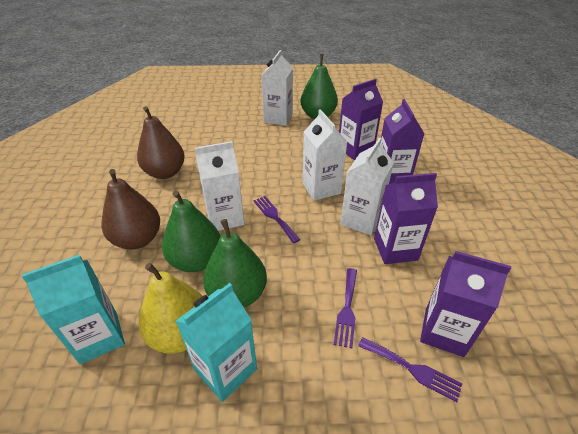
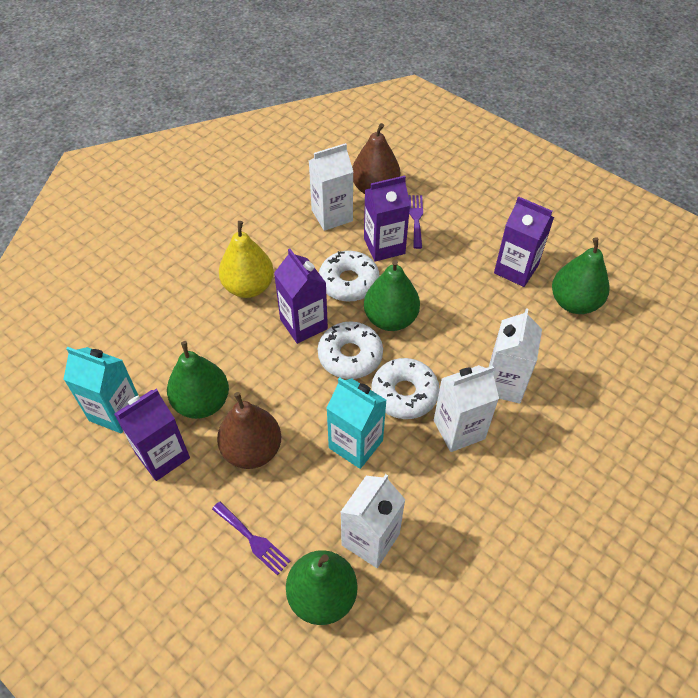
green pear: [162,191,221,272] [203,219,267,307] [300,54,338,119] = 3 -> [167,341,229,419] [286,550,358,625] [364,260,420,331] [552,237,610,314] = 4
purple fork: [253,196,300,243] [334,268,357,348] [358,337,462,402] = 3 -> [212,502,291,575] [409,195,423,249] = 2
white donut: none = 0 -> [318,321,383,379] [319,251,379,302] [371,358,440,419] = 3

